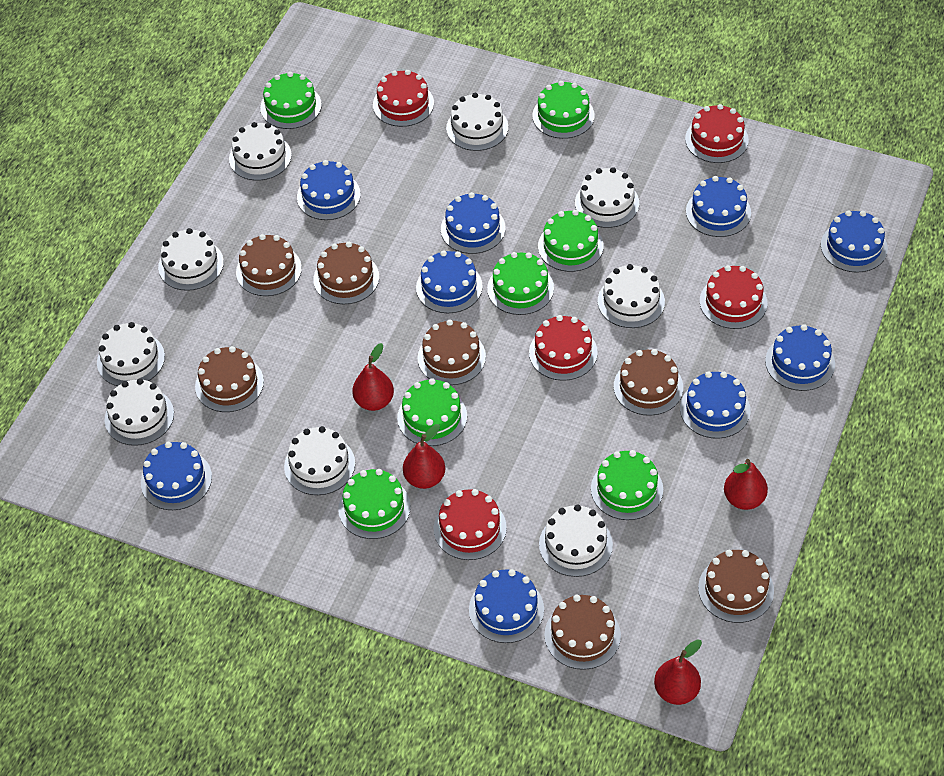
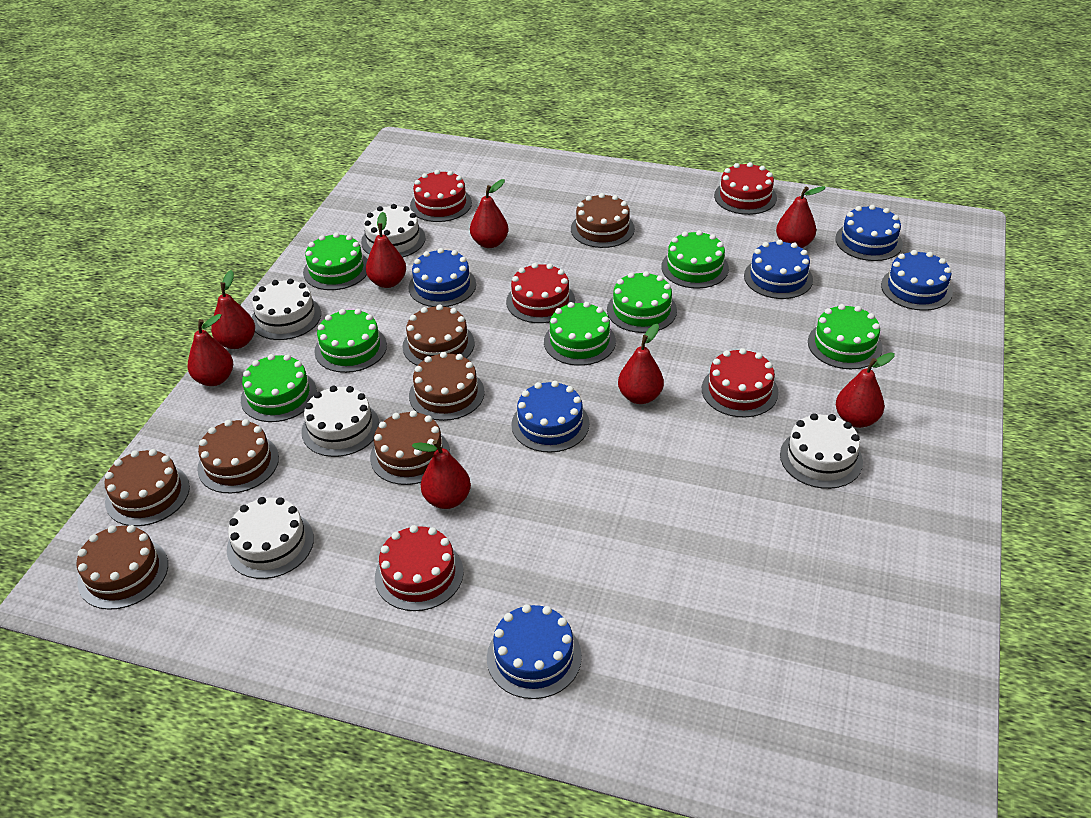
blue cake: [141,442,212,510] [297,160,361,220] [416,250,483,313] [441,192,506,254] [469,569,544,643] [680,371,751,439] [686,176,751,237] [765,324,835,391] [821,210,888,273] = 9 -> [408,248,476,307] [487,604,582,699] [511,381,589,453] [744,240,813,299] [835,205,903,261] [881,250,953,311] = 6
red pear: [352,343,394,411] [403,424,445,489] [654,639,702,705] [724,459,768,510] = 4 -> [188,314,233,386] [211,270,255,349] [366,212,406,288] [412,440,471,509] [470,179,508,248] [618,324,664,404] [776,186,826,248] [836,352,895,428] = 8
white cake: [97,322,165,386] [105,378,174,446] [158,228,224,291] [229,122,292,181] [284,426,355,495] [446,93,508,151] [539,504,613,577] [575,167,639,228] [598,264,665,328] = 9 -> [227,497,314,579] [252,279,321,340] [301,385,380,457] [361,204,426,257] [780,413,863,489] = 5

